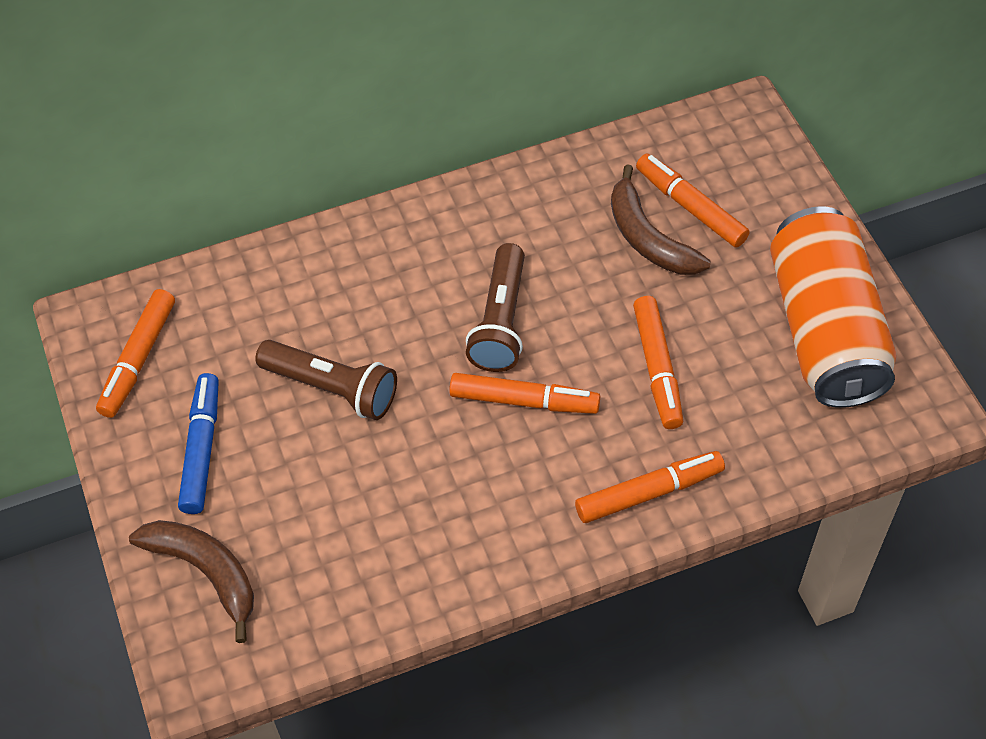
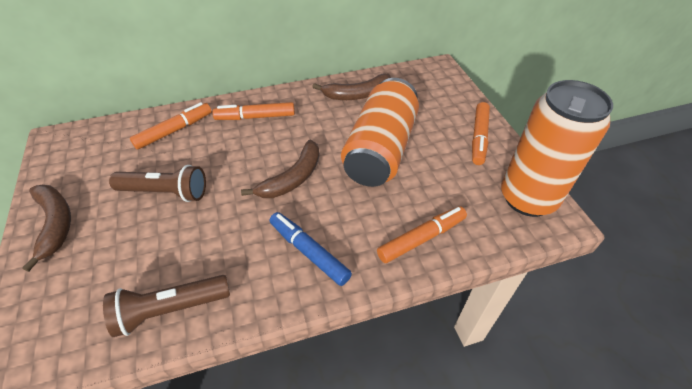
brown banana: [129,520,254,643] [611,164,710,275] = 2 -> [22,185,71,272] [241,140,320,198] [312,74,391,100] = 3
orange can: [770,206,896,408] = 1 -> [341,78,419,187] [501,80,613,217] = 2
orange marker: [96,289,175,418] [449,373,600,414] [575,451,725,523] [633,296,683,429] [636,154,750,248] = 5 -> [130,102,212,150] [212,102,295,120] [377,206,467,263] [472,102,490,165] = 4

